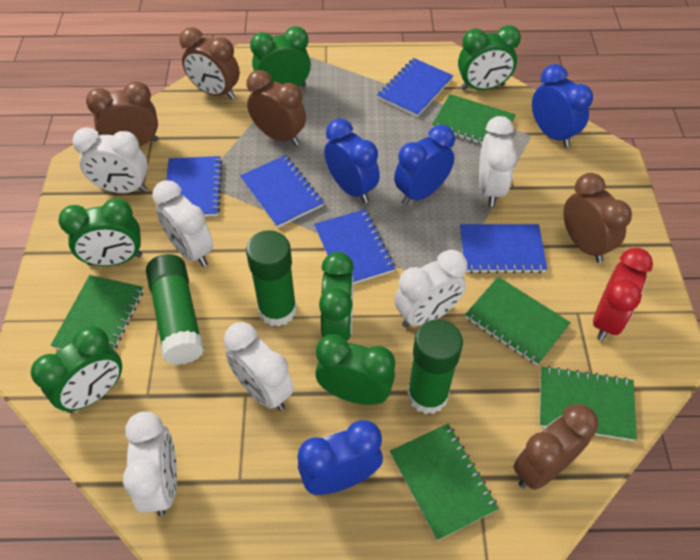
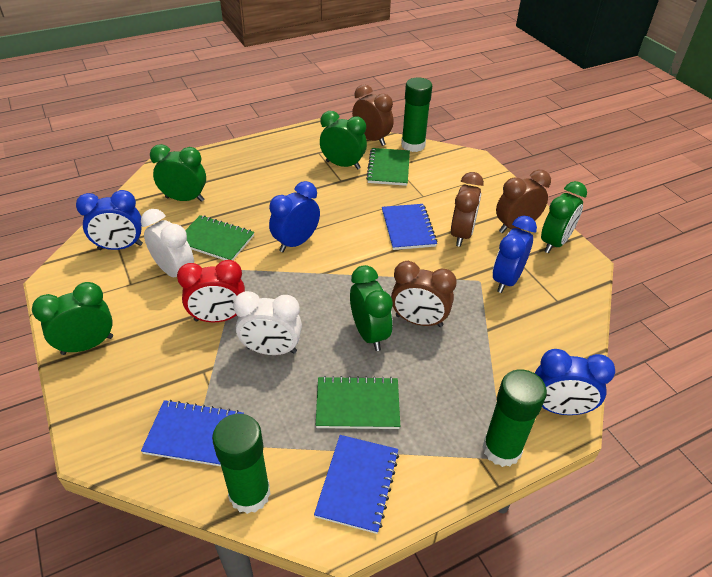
blue notebook: [166,156,222,217] [240,155,324,228] [314,209,395,284] [377,58,453,117] [460,224,547,273] = 5 -> [141,400,244,466] [314,435,399,534] [382,204,437,250] = 3
brown clock: [86,81,158,147] [179,27,240,99] [246,70,306,146] [513,404,598,490] [563,173,632,263] = 5 -> [352,84,393,146] [391,261,457,327] [451,172,484,247] [496,170,551,233] = 4
green clock: [31,326,122,413] [58,198,142,266] [250,26,311,87] [315,334,395,405] [319,252,354,340] [458,25,521,90] = 6 -> [32,282,113,355] [150,144,206,202] [320,111,367,170] [350,265,393,351] [541,181,587,253] = 5
green notebook: [51,275,144,349] [390,424,499,541] [432,94,516,144] [465,277,571,365] [539,366,637,441] = 5 -> [185,215,254,260] [316,376,400,429] [366,148,410,186] = 3
white clock: [72,127,148,193] [123,412,177,516] [152,180,213,267] [224,322,294,411] [394,250,467,328] [479,116,517,207] = 6 -> [141,209,194,277] [233,291,302,355] = 2

